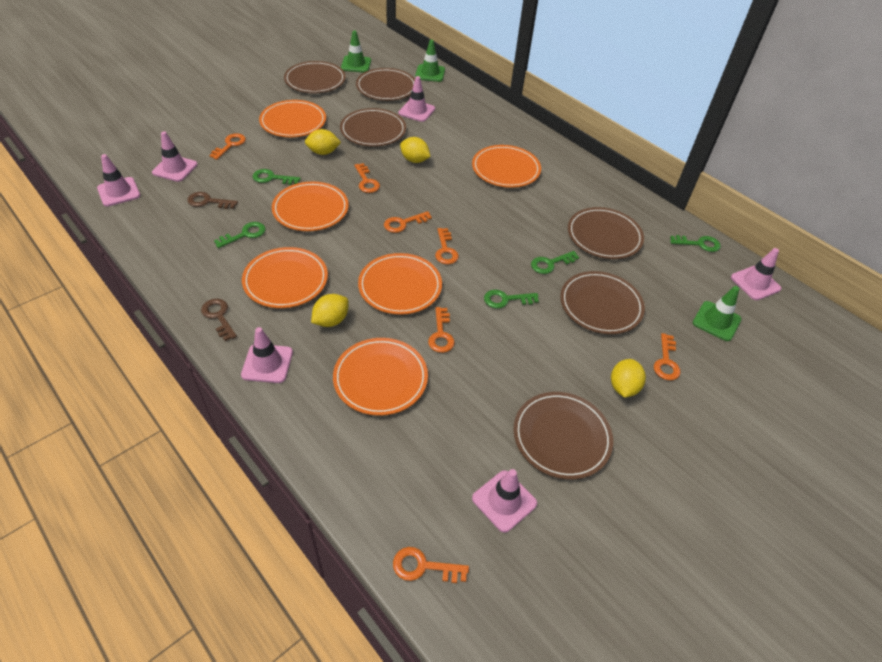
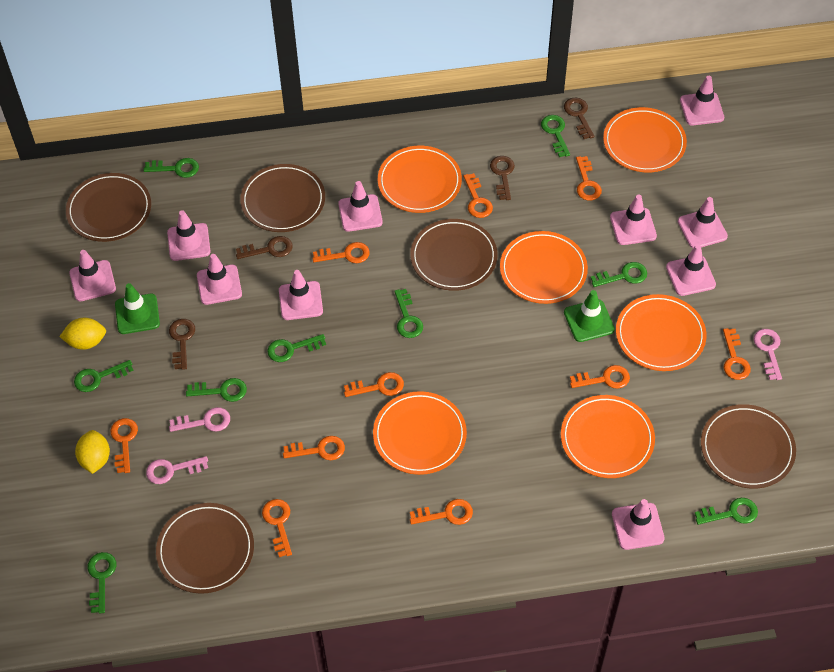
brown key: [187,192,238,209] [201,299,237,341] = 2 -> [169,319,195,370] [236,236,293,259] [490,156,515,200] [564,97,594,139] = 4
brown plate: [284,61,346,93] [340,108,406,146] [356,68,415,101] [513,392,613,479] [560,271,645,334] [568,207,644,259] = 6 -> [66,173,151,242] [156,503,254,594] [240,164,325,232] [410,219,498,291] [701,404,796,489] = 5
green key: [214,222,266,248] [253,169,301,185] [484,290,539,309] [531,251,579,274] [670,235,721,252] = 5 -> [74,360,134,392] [87,552,116,613] [143,158,199,178] [186,378,247,402] [267,334,326,362] [394,289,423,338] [541,115,570,157] [590,262,647,287] [695,498,758,525] = 9
green traffic cone: [341,30,371,73] [415,40,445,82] [693,286,741,341] = 3 -> [115,283,160,334] [564,290,615,342] = 2
orange key: [209,133,246,160] [354,163,380,193] [384,211,432,233] [393,547,469,583] [428,307,455,353] [435,228,459,264] [654,333,681,380] = 7 -> [110,418,138,473] [262,499,292,557] [283,436,345,460] [312,242,370,263] [344,372,404,397] [410,499,473,525] [463,173,493,218] [570,365,630,389] [576,156,602,201] [723,328,751,380] = 10
pink key: none = 0 -> [146,456,208,484] [169,407,230,432] [754,329,782,380] = 3
pink traffic cone: [97,154,140,206] [152,131,197,182] [241,327,293,383] [398,76,435,122] [472,469,537,533] [731,248,781,300] = 6 -> [69,250,116,301] [167,210,211,261] [197,254,242,305] [279,270,323,320] [338,181,383,232] [610,195,657,245] [612,499,665,550] [666,244,716,296] [678,197,728,248] [680,76,724,125] = 10
yellow lemon: [305,129,341,155] [311,294,349,327] [400,137,431,163] [611,359,646,398] = 4 -> [59,318,106,350] [75,430,110,474] = 2

